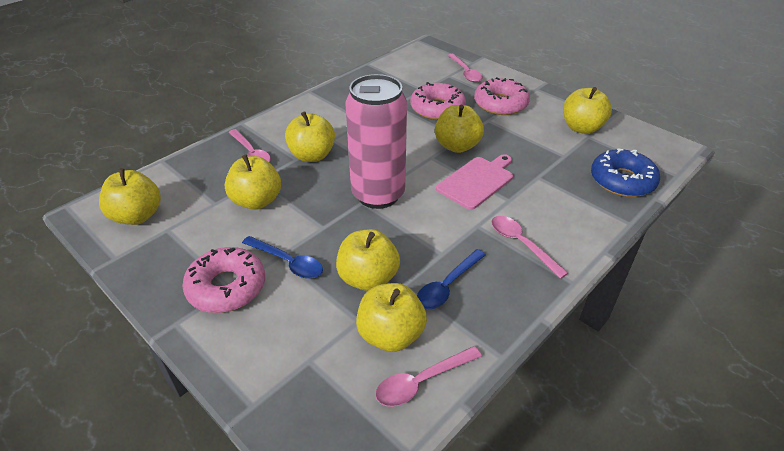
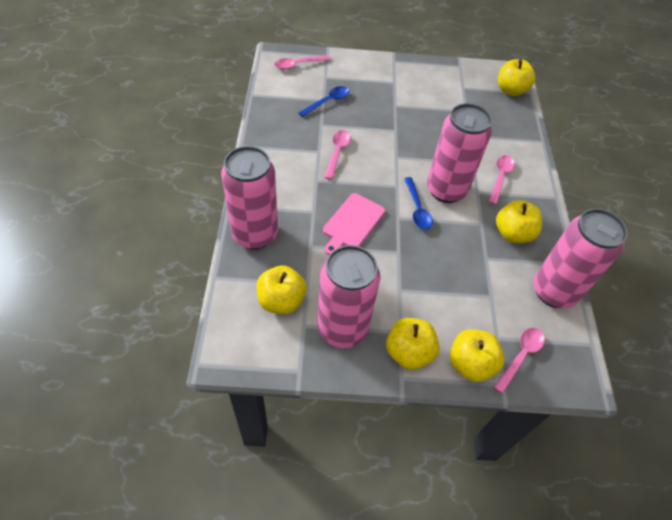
blue donut: [591,148,660,197] = 1 -> none = 0
pink can: [345,74,407,209] = 1 -> [221,146,278,250] [317,245,380,348] [427,103,492,203] [534,209,628,308] = 4
pink donut: [182,247,265,313] [411,82,466,120] [474,77,530,115] = 3 -> none = 0
yellow apple: [99,168,161,225] [225,154,281,210] [285,111,335,162] [336,229,400,291] [356,283,427,352] [435,105,484,153] [563,87,612,134] = 7 -> [256,265,307,314] [386,318,440,370] [450,329,504,382] [496,200,542,243] [498,59,535,96] = 5

